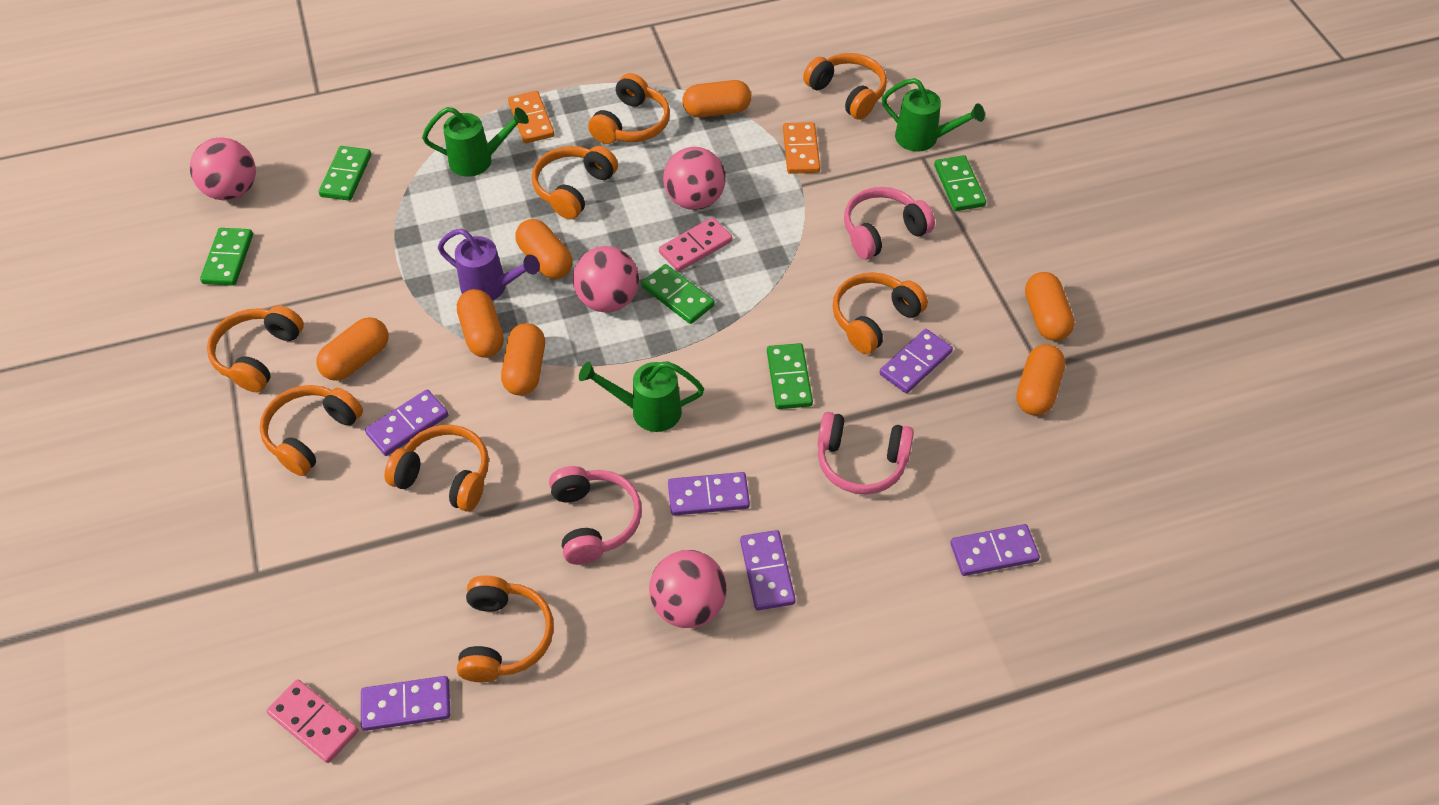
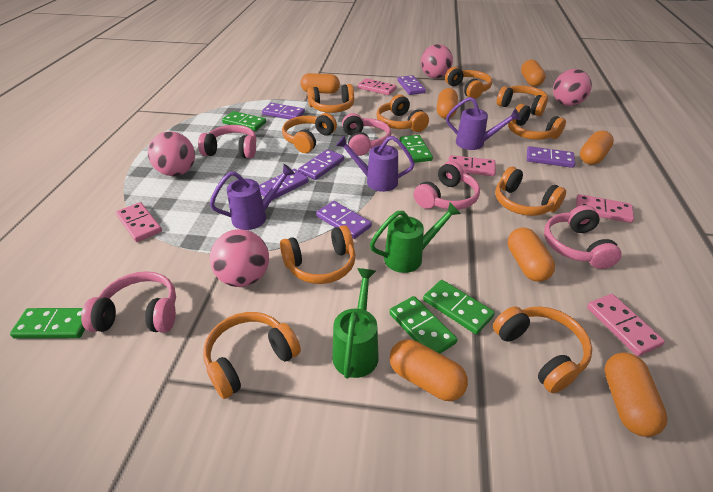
green watering can: [422,107,529,177] [579,361,704,432] [882,78,985,152] = 3 -> [332,268,379,379] [370,202,461,273] = 2
orange domino: [508,91,555,143] [783,122,820,174] = 2 -> none = 0
orange headphones: [207,306,304,392] [259,385,363,476] [385,425,489,512] [457,575,554,682] [532,146,618,220] [588,73,670,144] [803,53,887,120] [833,272,928,354] = 8 -> [203,312,301,399] [280,225,355,284] [282,113,337,153] [307,84,354,113] [377,95,429,132] [445,67,492,99] [493,306,592,393] [495,167,566,216] [497,85,548,116] [508,104,566,140] = 10
pink domino: [266,679,359,763] [659,217,733,272] = 2 -> [116,202,162,242] [358,78,397,95] [448,155,496,176] [576,194,634,223] [587,294,665,356] = 5
pink headphones: [549,466,642,565] [818,412,914,495] [844,187,935,260] = 3 -> [81,271,176,332] [198,125,256,159] [342,113,391,156] [414,161,480,210] [544,205,622,269] = 5
purple watering can: [438,229,540,301] = 1 -> [210,164,295,230] [336,135,415,192] [446,97,520,150] = 3

